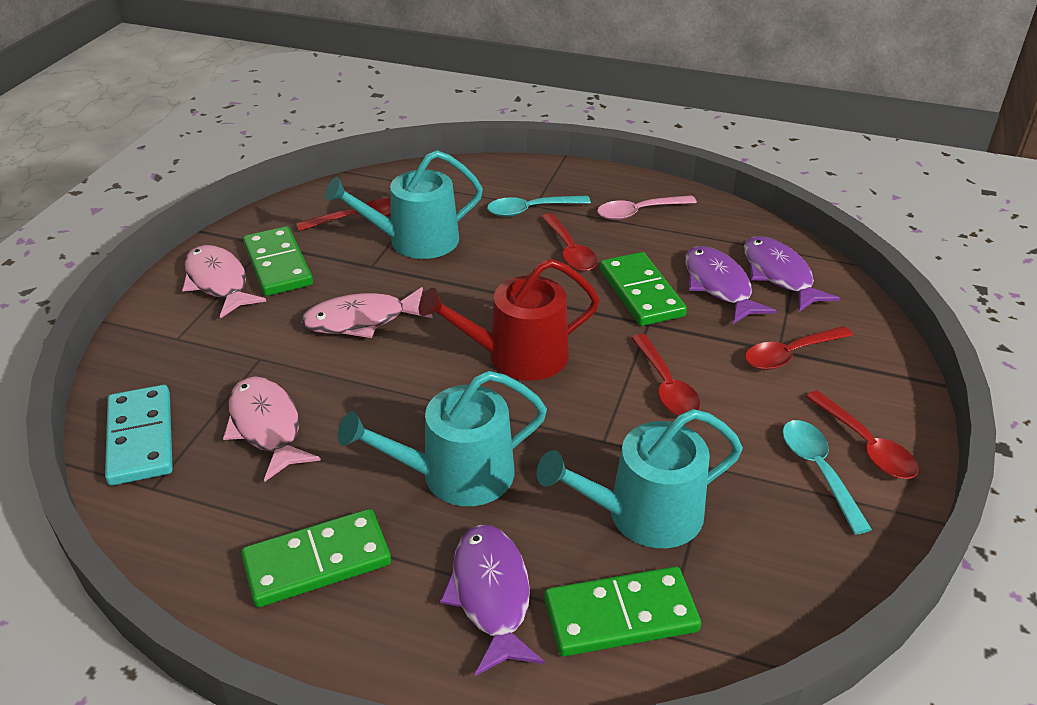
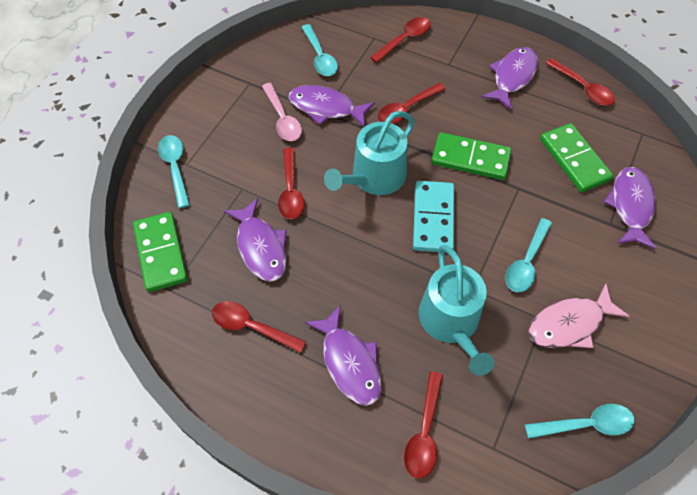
green domino: [241,509,391,607] [243,226,313,296] [544,566,701,656] [600,252,687,326] = 4 -> [133,212,188,292] [431,132,511,180] [540,123,613,192] = 3
pink fish: [182,245,267,318] [223,376,321,481] [301,287,433,338] = 3 -> [528,284,630,348] = 1
purple fish: [440,525,545,676] [685,246,777,324] [744,236,840,312] = 3 -> [224,198,287,282] [289,85,375,127] [305,305,381,406] [481,47,538,110] [604,167,656,249] = 5
red spoon: [296,198,391,231] [541,213,597,271] [631,334,700,416] [745,326,853,370] [805,390,919,479] = 5 -> [212,301,306,353] [278,147,305,219] [370,17,431,63] [378,83,446,124] [404,371,443,479] [546,58,615,106] = 6
red watering can: [419,259,600,381] = 1 -> none = 0
turquoise spoon: [487,196,591,217] [782,420,872,535] = 2 -> [158,135,190,208] [302,24,338,76] [505,218,552,292] [525,404,635,439] = 4
turquoise watering can: [325,150,483,259] [338,371,547,506] [537,409,743,548] = 3 -> [324,111,415,195] [418,245,494,376] = 2

